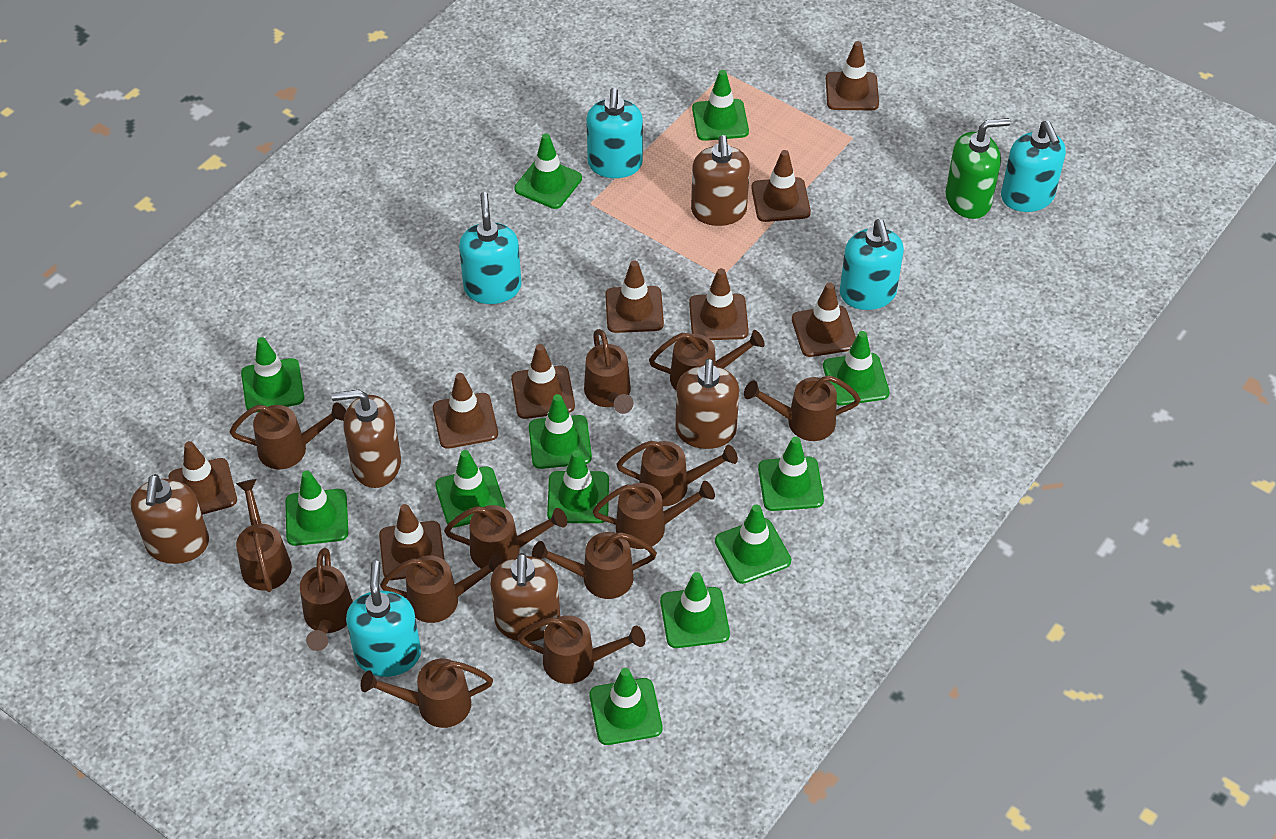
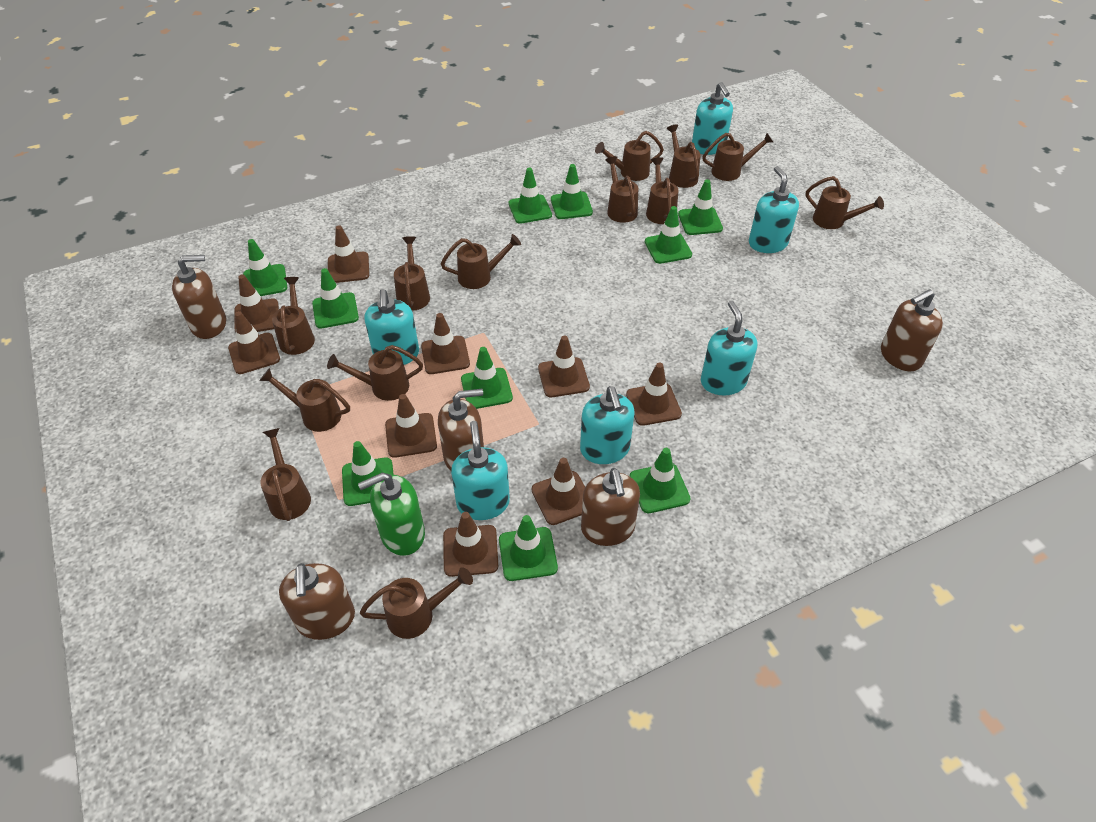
green traffic cone: [241,337,304,413] [286,471,348,546] [435,450,506,528] [514,133,582,209] [529,394,592,469] [547,450,609,523] [589,668,662,745] [660,572,730,648] [692,70,749,141] [715,504,791,584] [758,437,824,511] [823,331,890,406] = 12 -> [243,239,287,296] [312,268,359,329] [342,441,394,506] [461,347,513,409] [499,515,558,581] [509,168,552,224] [551,164,593,219] [629,448,691,513] [645,206,692,264] [678,179,723,235] = 10
turquoise soap dispenser: [346,560,421,677] [459,192,521,304] [586,88,643,178] [840,219,904,310] [1001,121,1066,212] = 5 -> [364,289,419,365] [451,421,510,520] [580,386,635,464] [692,82,733,155] [701,301,757,395] [749,166,799,253] = 6

